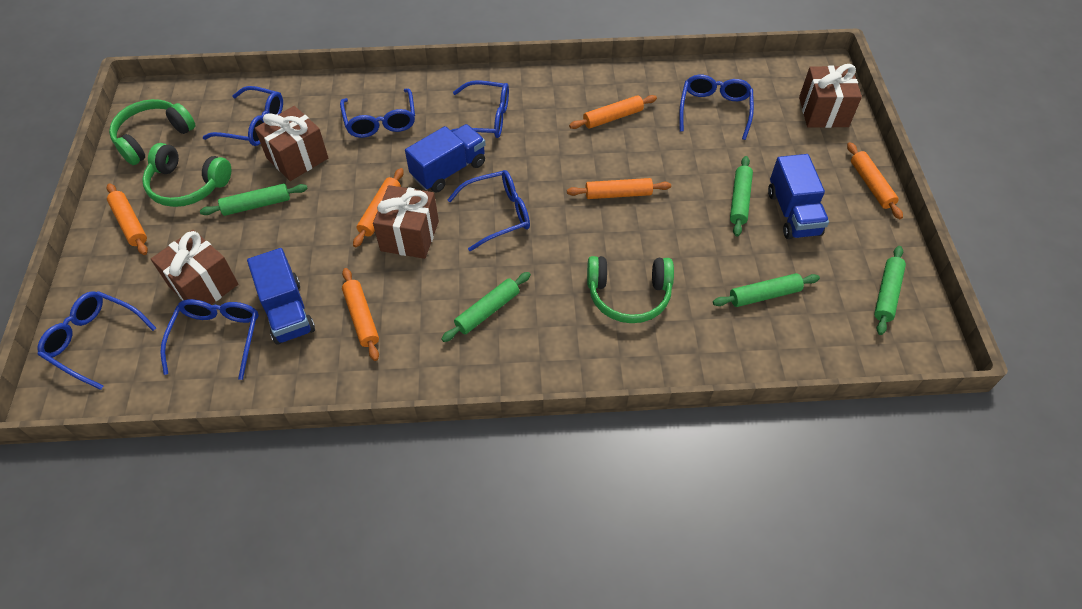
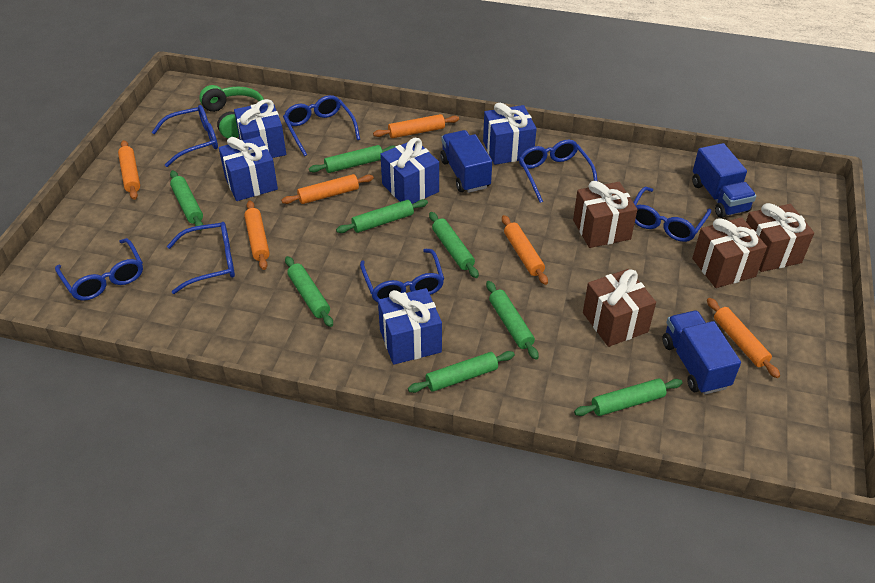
blue gift: none = 0 -> [219,136,278,201] [234,99,286,158] [378,288,442,365] [380,138,439,204] [483,103,537,165] = 5
green headphones: [109,99,196,165] [142,143,231,207] [587,256,674,323] = 3 -> [199,85,264,138] = 1
green rolling pin: [200,183,308,216] [441,272,531,342] [713,273,820,307] [730,156,753,237] [874,246,906,335] = 5 -> [170,170,203,230] [285,256,333,327] [309,145,395,173] [336,199,428,233] [408,351,515,393] [429,212,479,278] [486,281,539,360] [574,379,683,416] = 8

